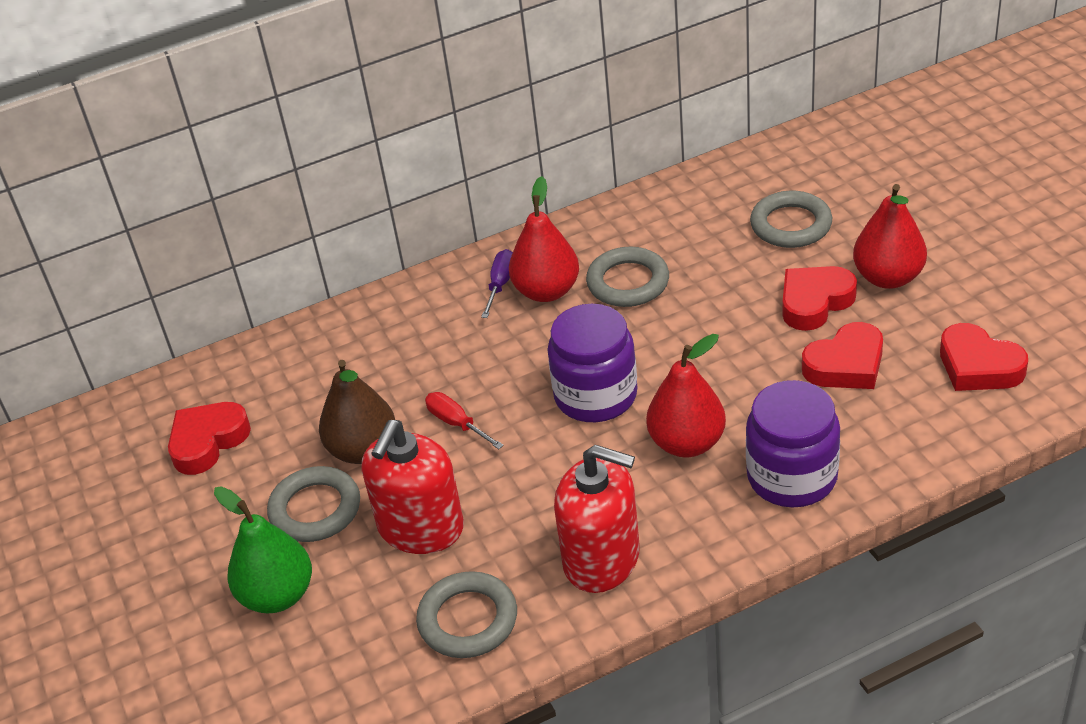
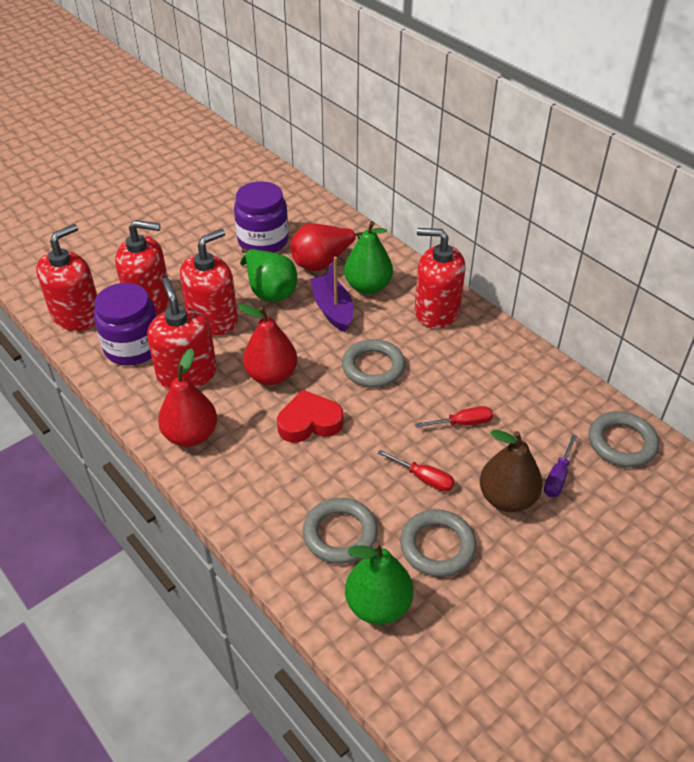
green pear: [214,486,312,614] = 1 -> [240,248,297,302] [344,221,393,294] [345,542,413,625] = 3
purple boat: none = 0 -> [310,257,353,332] = 1
red heart: [168,402,251,475] [783,266,857,331] [802,322,883,389] [940,323,1028,391] = 4 -> [277,389,343,443] = 1
red screwdriver: [425,392,504,449] = 1 -> [378,450,455,492] [415,406,493,428] = 2
red soap dispenser: [362,420,464,554] [554,445,640,593] = 2 -> [36,224,97,331] [115,220,169,315] [147,278,217,389] [180,229,238,336] [415,228,466,329] = 5

